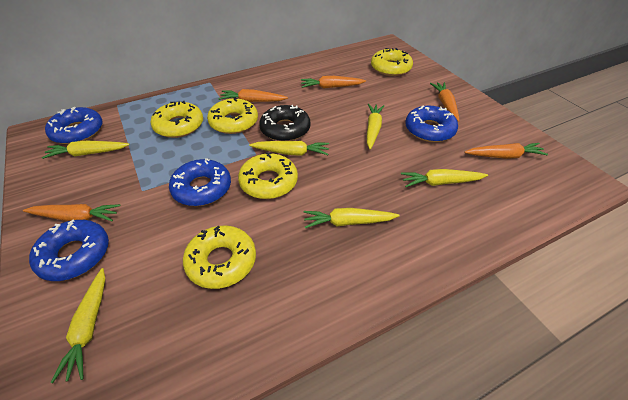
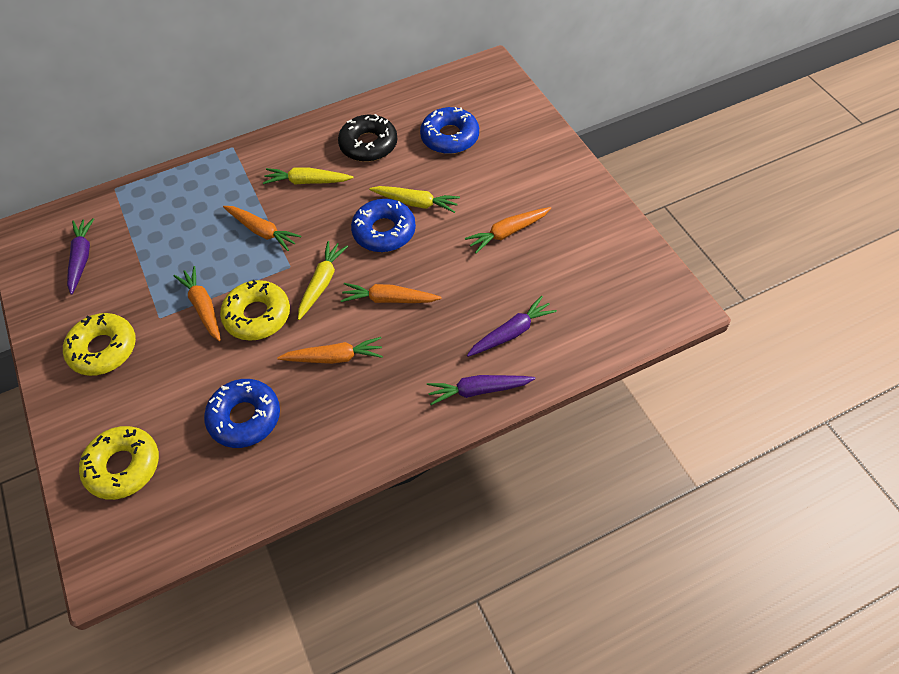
blue donut: [29,220,109,281] [45,107,103,144] [169,158,231,206] [406,105,458,142] = 4 -> [204,379,280,448] [351,199,416,252] [420,107,479,154] = 3
purple carrot: none = 0 -> [67,218,94,295] [427,375,535,405] [467,296,557,357] = 3
yellow carrot: [42,141,129,159] [50,268,105,383] [249,141,329,156] [303,208,400,228] [367,104,384,149] [401,169,488,187] = 6 -> [263,167,353,184] [298,241,348,320] [369,186,460,213] = 3
yellow donut: [151,101,203,138] [183,226,256,289] [207,97,258,134] [238,152,298,199] [371,48,413,76] = 5 -> [63,313,136,376] [79,426,159,500] [220,280,290,341] = 3

